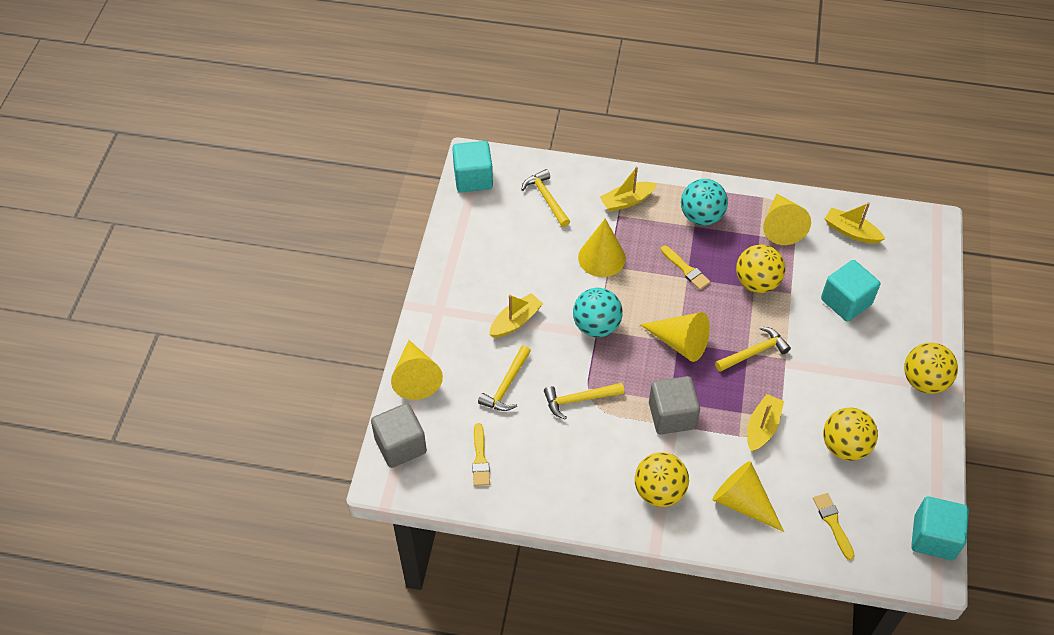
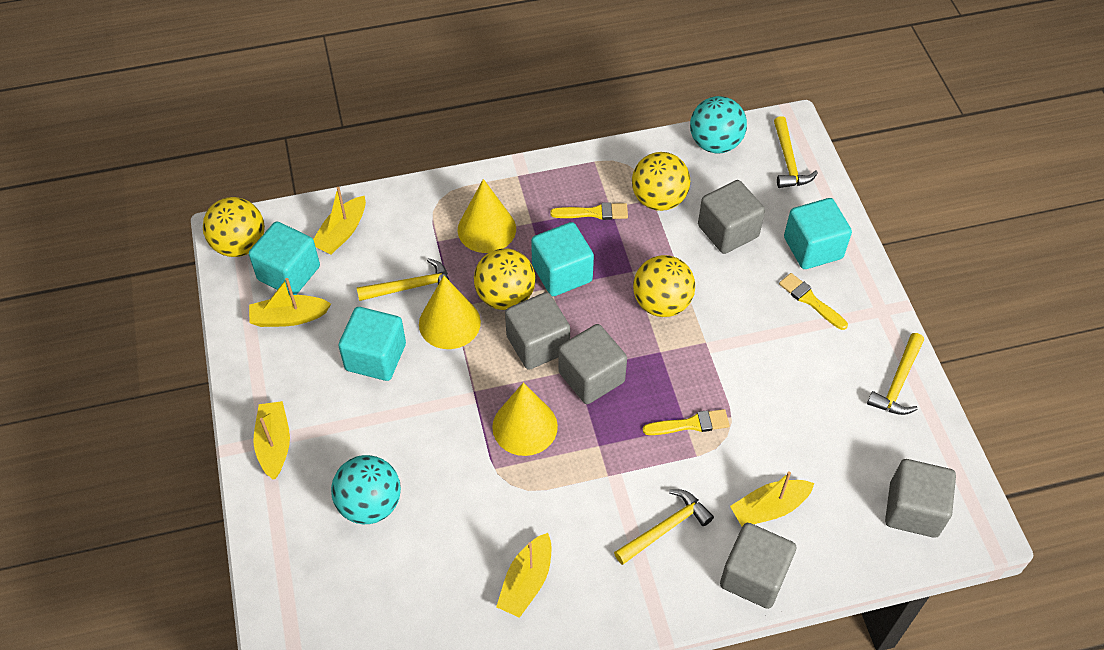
grey cube: [371,403,427,468] [649,376,700,434] = 2 -> [505,292,570,370] [558,324,627,404] [698,180,765,254] [720,523,796,609] [885,459,956,538] = 5
turquoise cube: [452,141,493,192] [821,260,880,322] [911,497,969,560] = 3 -> [249,221,320,295] [338,307,406,381] [531,222,594,296] [784,198,852,269] = 4
yellow boat: [489,293,543,338] [600,167,657,212] [747,394,784,452] [825,202,885,244] = 4 -> [249,278,331,327] [253,401,290,479] [313,187,366,254] [496,533,552,618] [730,471,815,526] = 5
yellow cone: [391,340,443,400] [578,219,626,277] [640,312,710,362] [712,461,784,532] [763,194,811,245] = 5 -> [419,276,481,349] [458,179,516,253] [492,382,558,456] = 3

